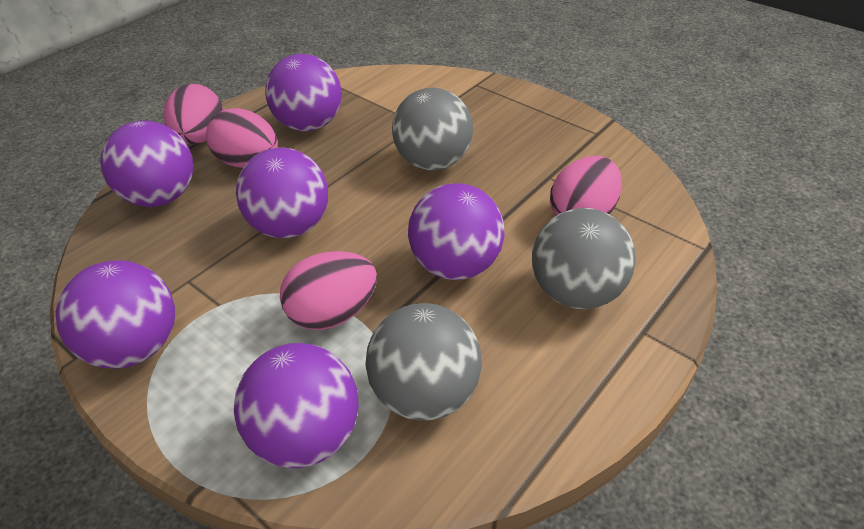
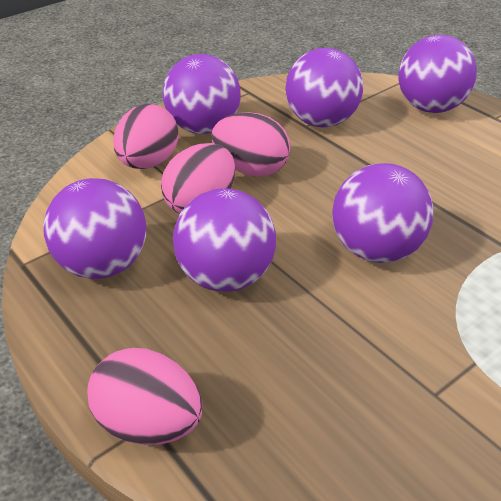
grey ball: [365,303,482,421] [392,88,473,170] [532,208,636,309] = 3 -> none = 0

